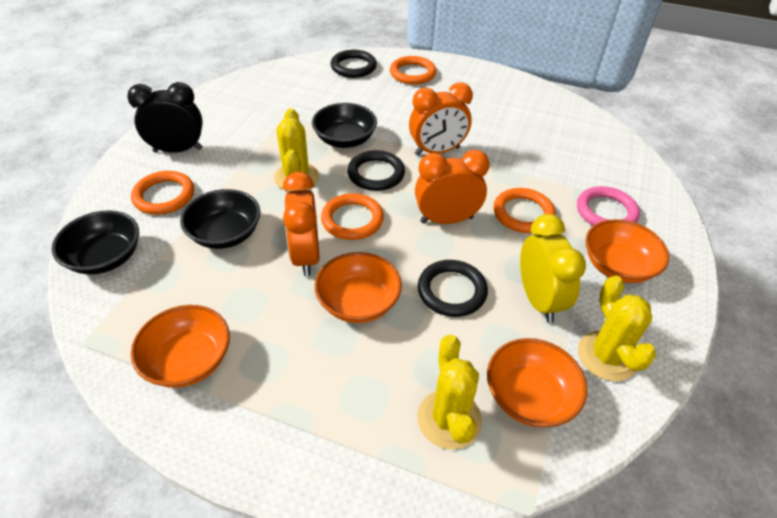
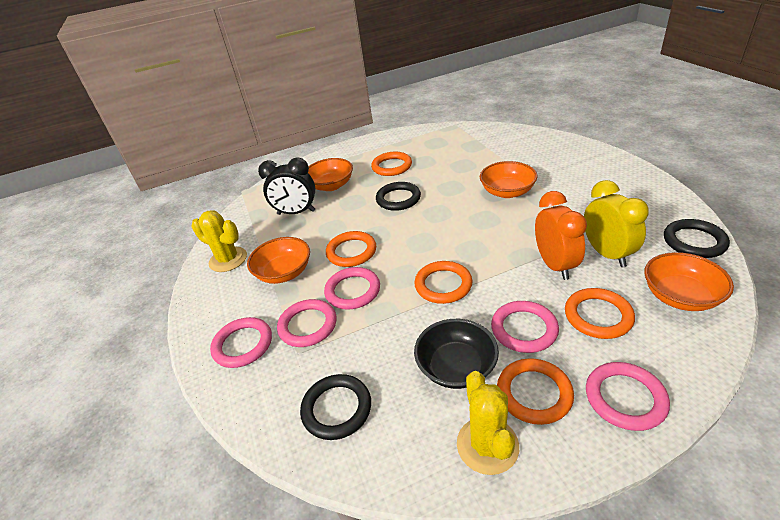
black bowl: [51,210,139,275] [180,189,261,249] [312,103,377,148] = 3 -> [414,319,499,389] = 1
orange clock: [283,172,320,276] [409,82,473,156] [415,150,490,224] = 3 -> [535,191,587,280] = 1
orange ring: [131,171,194,215] [321,193,384,240] [390,56,436,85] [493,188,555,233] = 4 -> [326,231,376,267] [371,152,412,176] [414,261,473,304] [497,358,574,425] [565,288,635,339] = 5
pink ring: [577,186,640,226] = 1 -> [210,317,272,368] [277,299,337,347] [324,267,380,310] [491,301,559,353] [586,362,670,431] = 5
yellow cactus: [274,108,319,191] [418,335,482,449] [578,276,656,381] = 3 -> [191,210,247,272] [457,371,519,475] = 2

